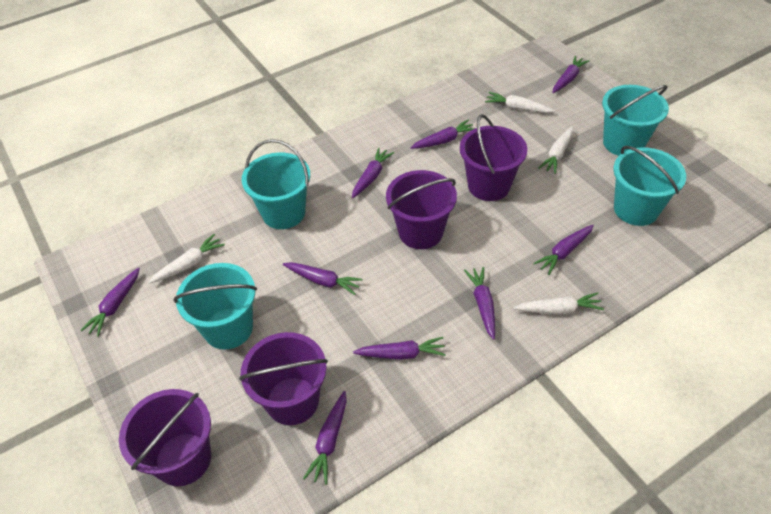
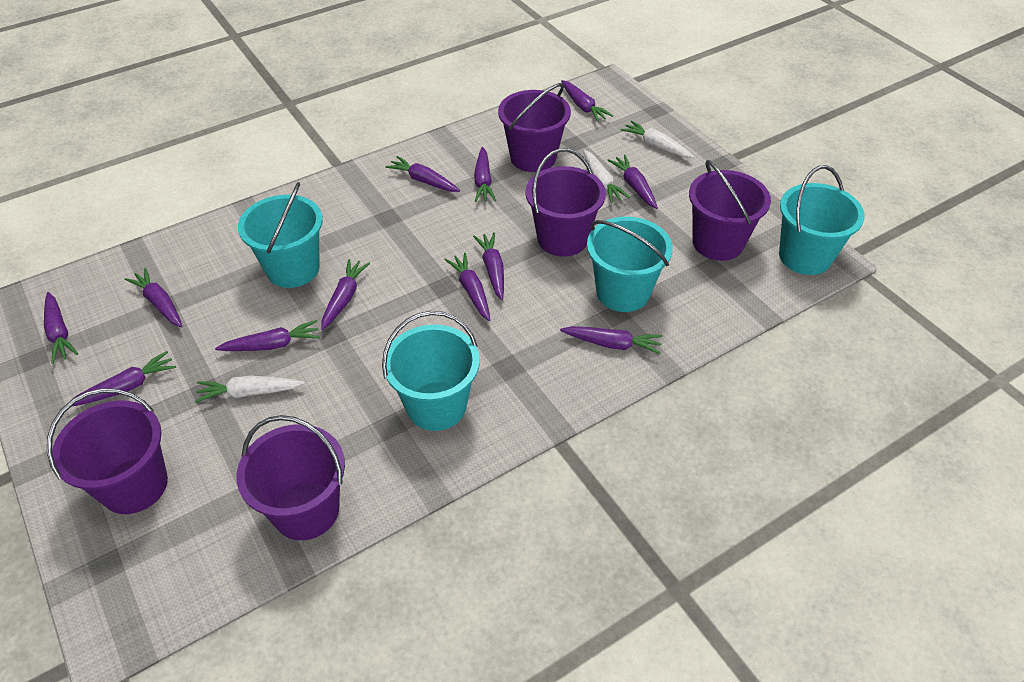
purple bucket: [119,389,211,486] [239,332,328,425] [386,170,457,249] [460,114,527,201] = 4 -> [47,388,168,514] [237,415,345,540] [498,83,571,172] [525,148,606,257] [689,160,771,261] = 5
purple carrot: [80,268,140,337] [283,262,363,295] [303,391,347,485] [352,147,394,198] [353,337,446,360] [411,120,475,149] [464,267,495,340] [533,225,594,275] [552,56,590,93] = 9 -> [44,292,78,364] [71,351,176,407] [124,268,182,327] [215,320,320,351] [321,259,370,330] [385,156,460,192] [444,253,490,321] [473,232,504,300] [474,147,496,202] [560,326,662,354] [561,80,613,122] [608,155,658,209] = 12
white carrot: [148,234,225,284] [485,92,555,113] [513,292,604,315] [538,126,573,174] = 4 -> [195,376,305,403] [583,149,630,203] [621,120,694,158] = 3

